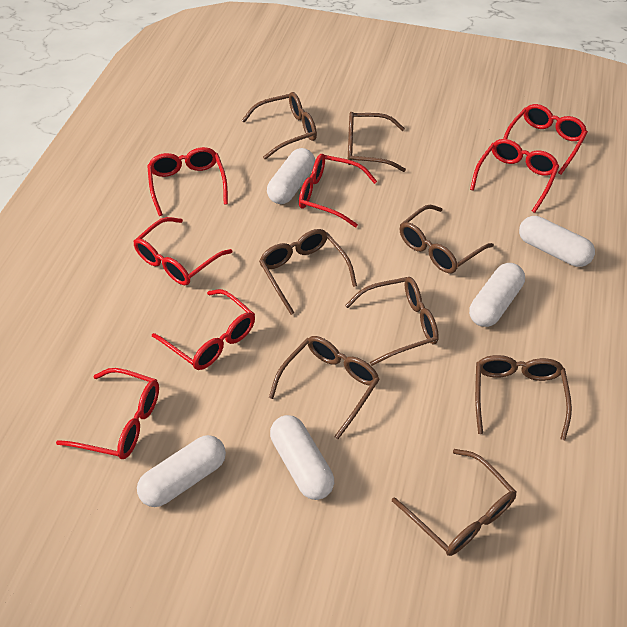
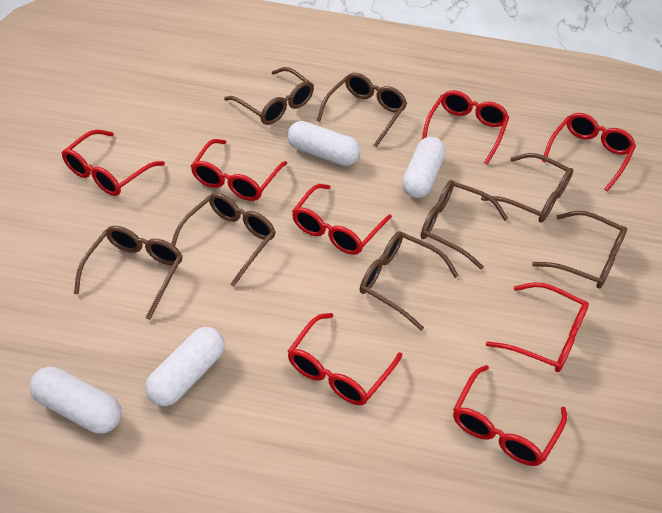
red glasses: [56,368,159,459] [133,217,232,285] [147,147,228,216] [152,289,255,370] [299,154,377,227] [470,139,559,213] [503,104,588,175] = 7 -> [61,130,165,196] [191,139,287,201] [288,313,402,405] [292,184,392,255] [422,90,509,165] [453,365,567,466] [486,282,589,372] [542,113,636,191] = 8
white capsule: [137,435,226,507] [267,148,315,204] [270,415,334,500] [469,263,525,327] [519,216,595,267] = 5 -> [30,367,122,434] [145,327,225,406] [287,121,360,166] [402,137,445,198] = 4

